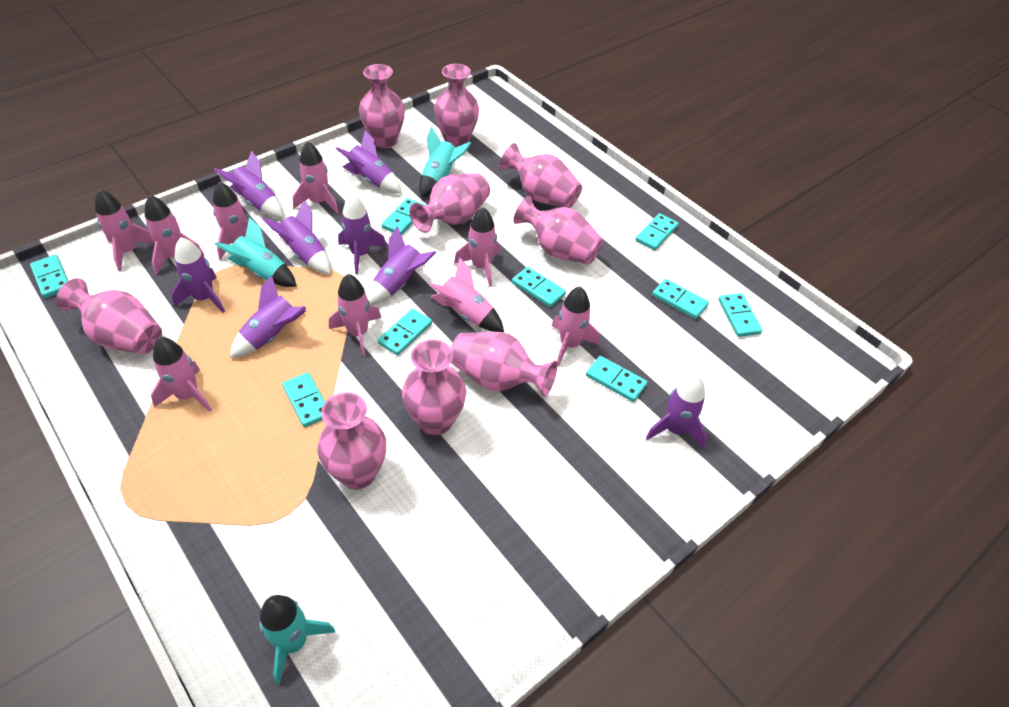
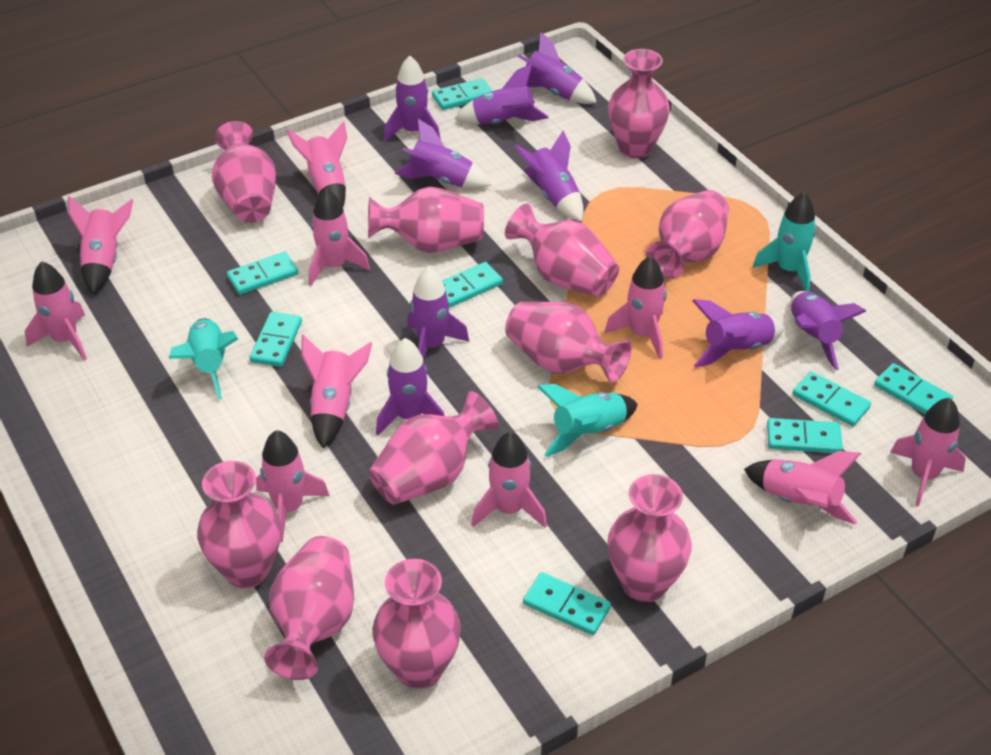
pink rocket: [95,189,155,271] [145,195,204,275] [151,337,212,412] [213,181,267,260] [293,141,339,214] [329,274,382,356] [429,257,504,332] [454,207,500,286] [552,286,600,366] = 9 -> [25,261,87,360] [68,196,133,295] [256,430,330,542] [286,121,347,207] [301,335,372,448] [309,188,370,286] [471,432,547,528] [605,256,666,359] [744,451,861,525] [890,398,966,507] = 10
pink vase: [56,278,162,354] [317,392,386,490] [359,64,405,149] [402,340,466,436] [409,173,490,233] [434,64,479,147] [451,332,557,397] [500,143,582,208] [513,196,604,264] = 9 -> [197,461,281,588] [212,121,276,223] [264,536,354,680] [368,187,484,253] [369,391,499,505] [372,559,461,689] [505,203,619,297] [505,302,631,383] [607,474,692,602] [608,49,670,158] [646,190,729,279] = 11
purple rocket: [171,237,225,313] [214,151,284,218] [230,275,307,358] [262,200,331,275] [336,130,402,193] [338,194,387,274] [367,226,436,305] [646,374,707,449] = 8 -> [376,338,445,435] [384,56,441,141] [394,119,491,189] [407,267,469,360] [454,64,549,125] [514,131,584,222] [517,32,597,104] [692,299,785,368] [791,291,867,370] = 9
turquoise domino: [30,255,68,298] [282,372,325,427] [377,309,432,355] [382,198,426,235] [512,267,566,307] [586,356,647,402] [635,213,679,250] [652,279,709,319] [719,293,762,337] = 9 -> [227,252,298,295] [250,312,302,367] [432,78,492,110] [442,262,503,308] [523,572,611,635] [767,418,843,453] [792,371,871,426] [874,363,953,414] = 8

